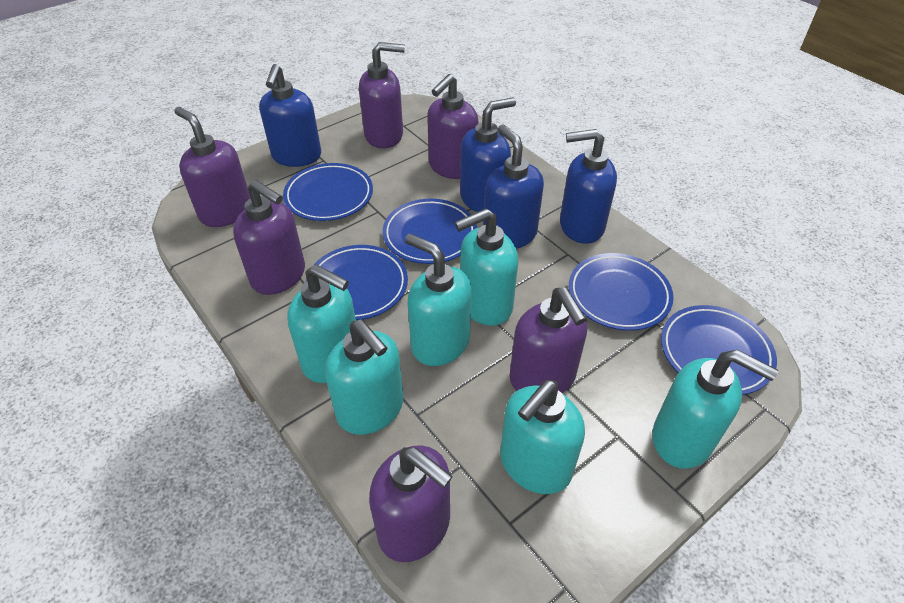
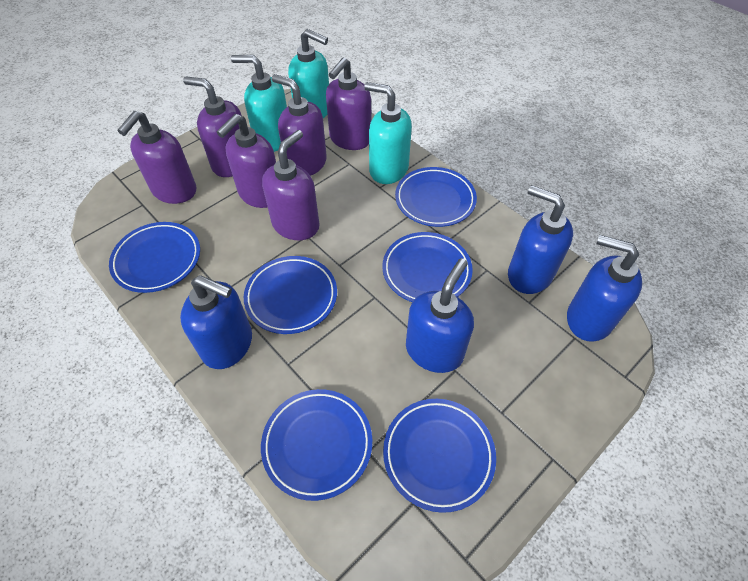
blue plate: [283,163,373,221] [306,245,408,320] [382,199,477,264] [569,253,674,331] [661,305,777,395] = 5 -> [109,222,200,293] [244,256,337,334] [261,389,372,501] [382,232,473,302] [383,399,496,513] [395,167,477,227] = 6
turquoise soap dispenser: [287,264,356,383] [325,319,403,435] [405,234,472,366] [455,208,518,326] [501,380,585,494] [653,350,778,469] = 6 -> [231,55,287,152] [288,29,329,118] [364,82,412,184] = 3

